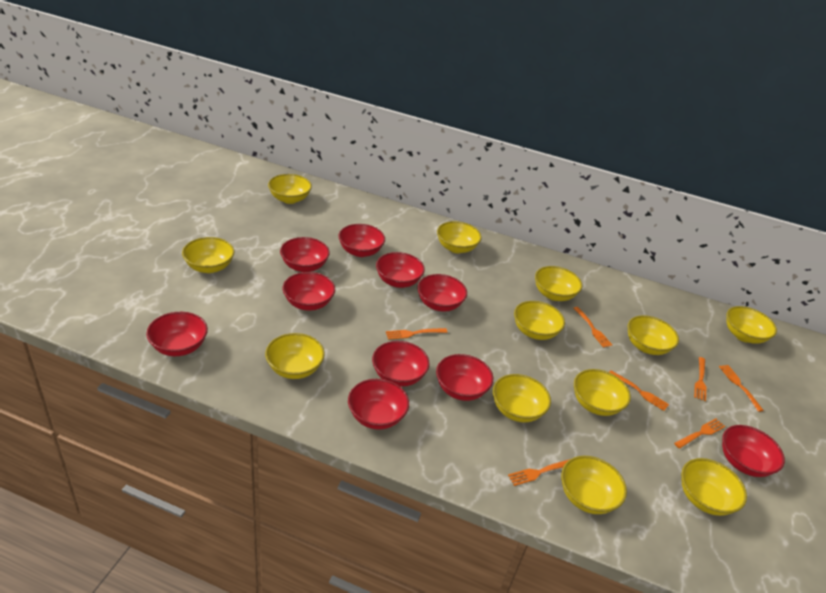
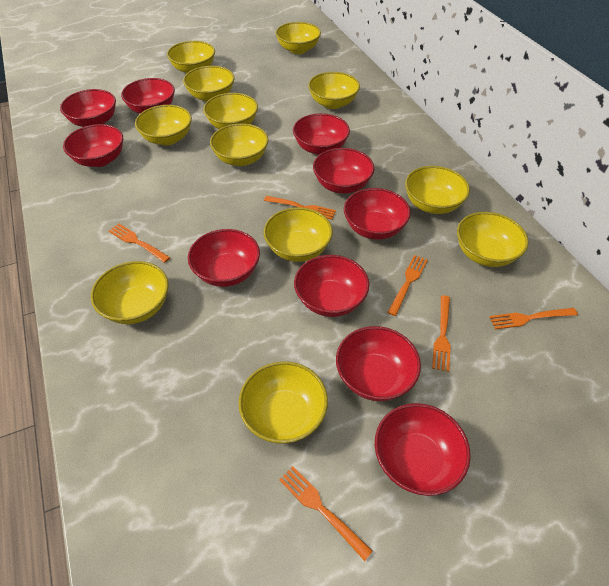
orange fork: [386,328,448,340] [508,459,570,486] [573,307,612,348] [609,370,669,411] [674,418,725,449] [694,357,707,401] [719,365,764,412] = 7 -> [109,223,170,263] [264,196,336,220] [279,466,373,561] [387,255,428,316] [432,295,451,372] [489,308,578,329] = 6

